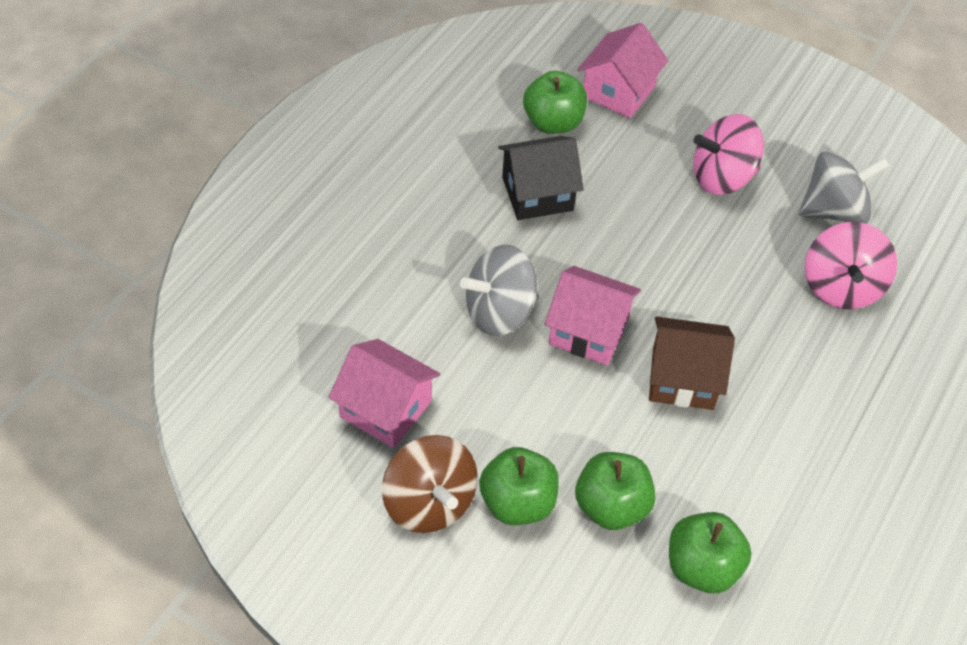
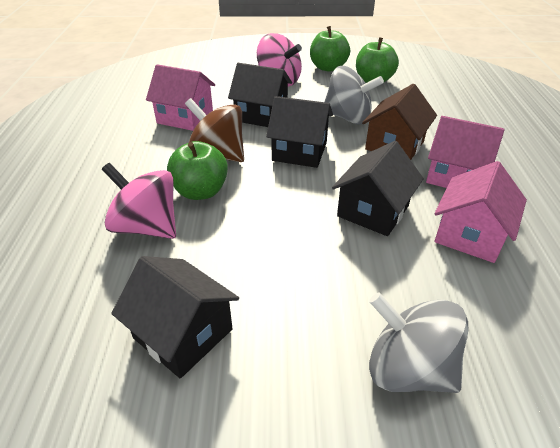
black house: [498,136,584,220] = 1 -> [111,256,239,378] [228,63,292,127] [266,96,333,168] [332,141,424,236] = 4
green apple: [479,447,559,525] [523,71,587,134] [575,452,655,530] [669,512,751,593] = 4 -> [167,141,228,200] [310,26,350,72] [356,37,399,83] = 3

